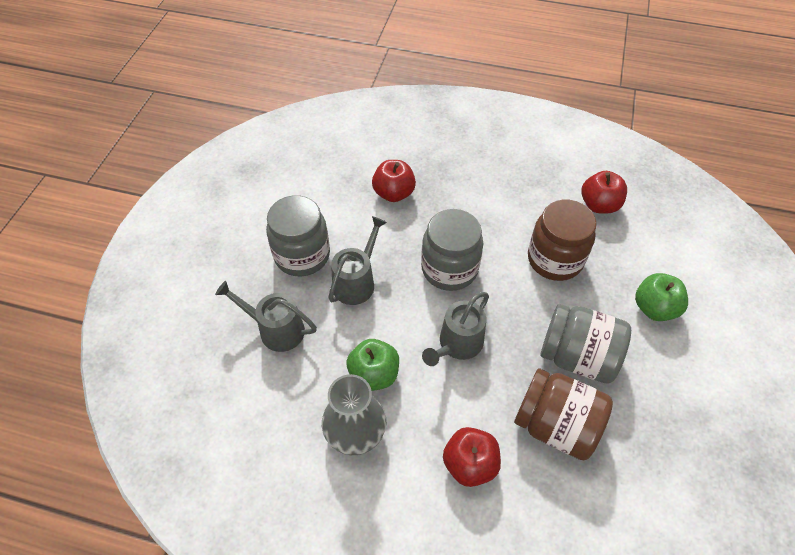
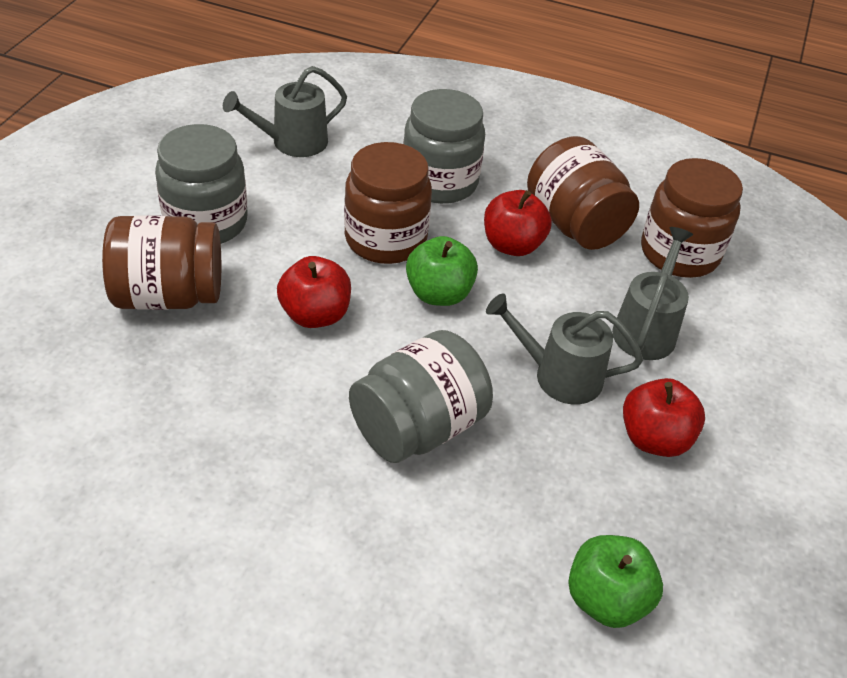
brown jar: [514,369,613,460] [528,200,597,281] = 2 -> [102,215,221,310] [344,142,432,264] [527,136,639,250] [641,158,743,278] = 4
grey vase: [322,374,386,455] = 1 -> none = 0

